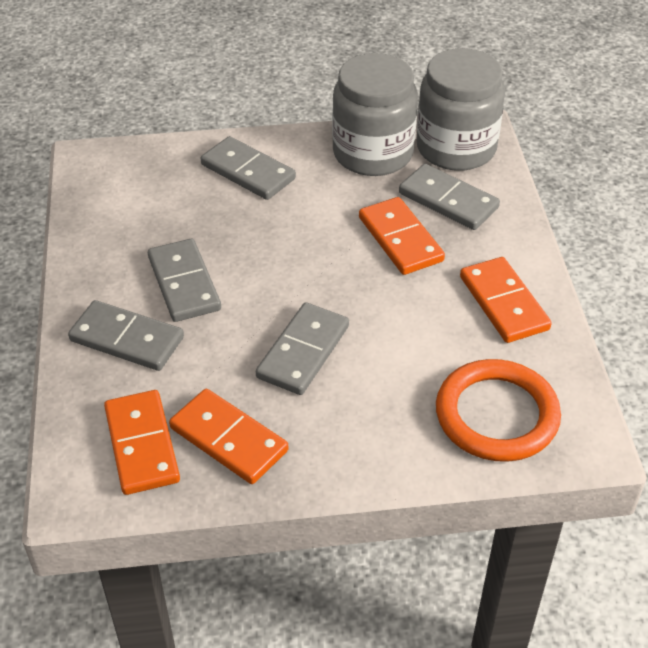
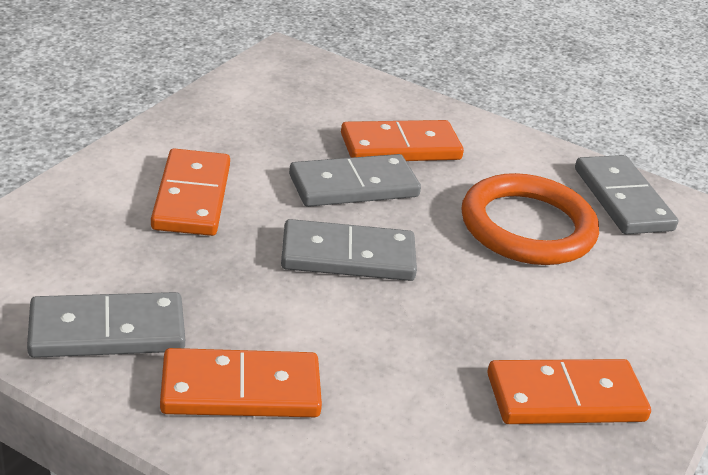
grey domino: [68,300,184,371] [148,239,221,322] [201,136,296,200] [256,302,349,395] [399,164,500,230] = 5 -> [27,292,185,358] [281,219,417,281] [289,154,421,207] [575,155,678,234] = 4
grey jar: [332,53,418,176] [416,48,505,171] = 2 -> none = 0

